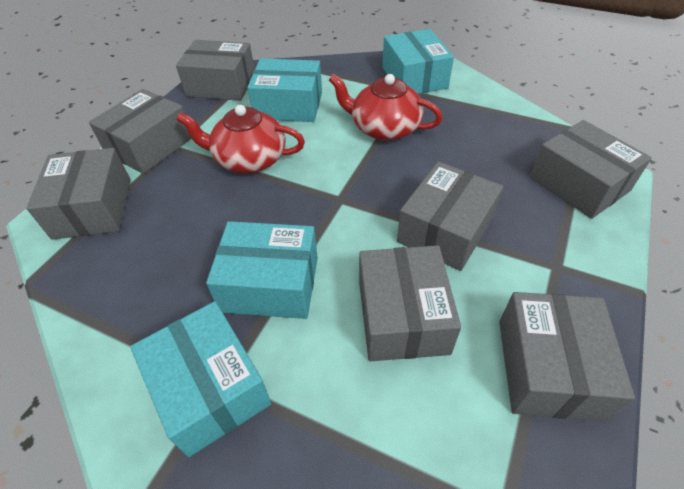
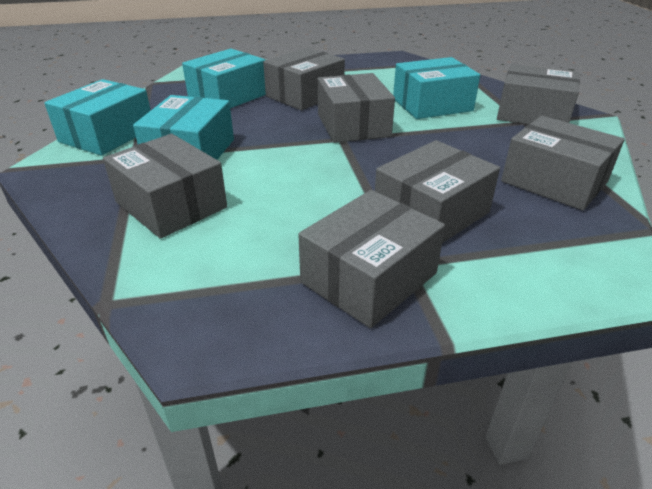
red teapot: [176,105,305,173] [329,74,443,141] = 2 -> none = 0

